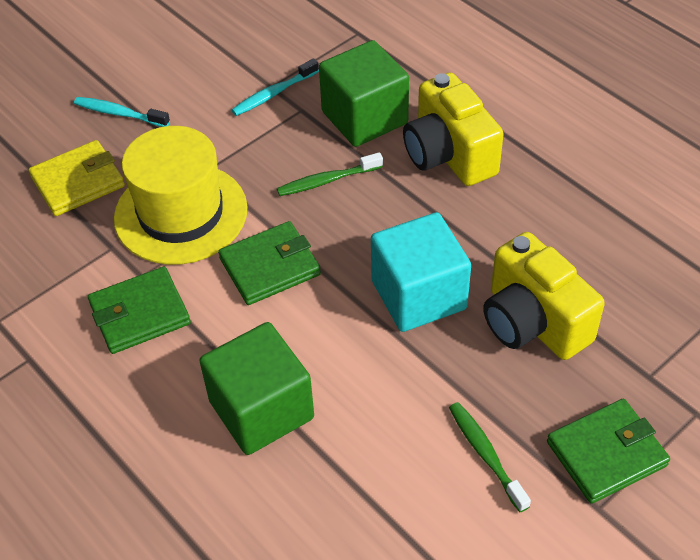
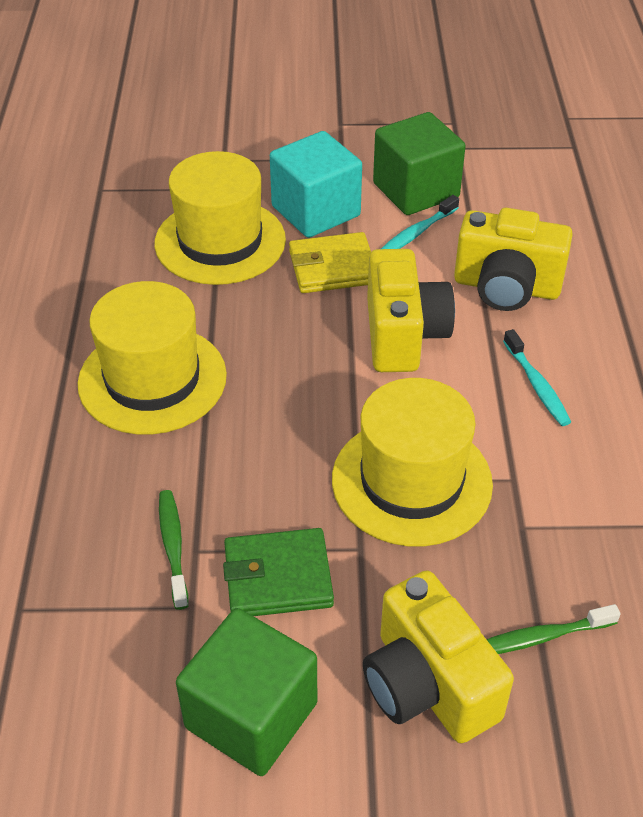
green wallet: [88,267,191,354] [218,221,321,305] [547,399,670,504] = 3 -> [223,528,334,616] = 1
yellow camera: [403,73,504,186] [483,232,605,360] = 2 -> [363,570,514,744] [367,249,455,372] [454,208,573,311] = 3
yellow hat: [114,126,248,265] = 1 -> [78,281,227,435] [154,151,286,285] [332,378,493,547] = 3

